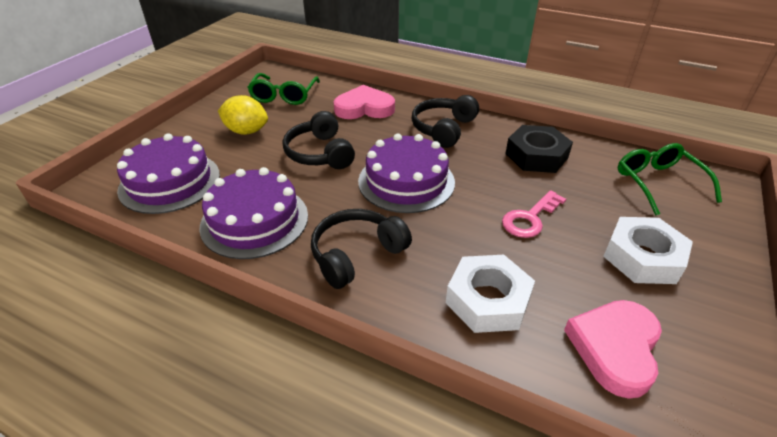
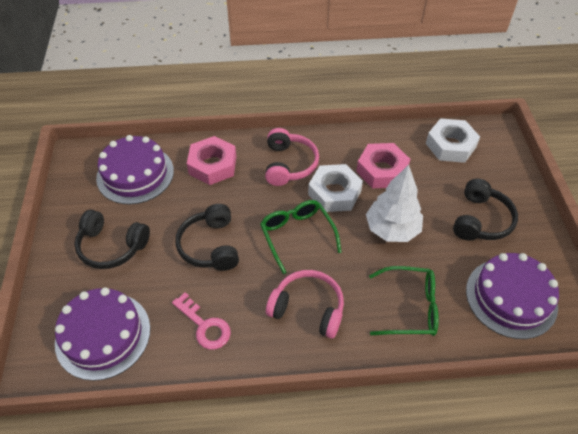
black nut: [505,125,573,173] = 1 -> none = 0
pink headphones: none = 0 -> [265,128,319,186] [266,270,344,338] = 2
pink heart: [334,85,395,119] [564,300,662,399] = 2 -> none = 0
pink nut: none = 0 -> [187,136,236,185] [356,143,410,188] = 2
white tree: none = 0 -> [366,165,423,242] = 1
yellow lemon: [218,95,268,135] = 1 -> none = 0

